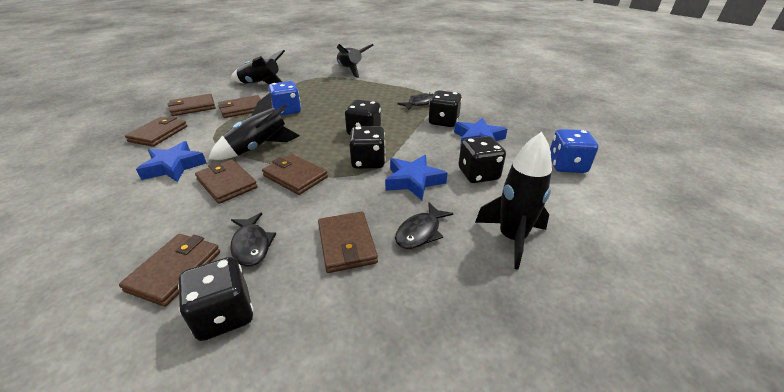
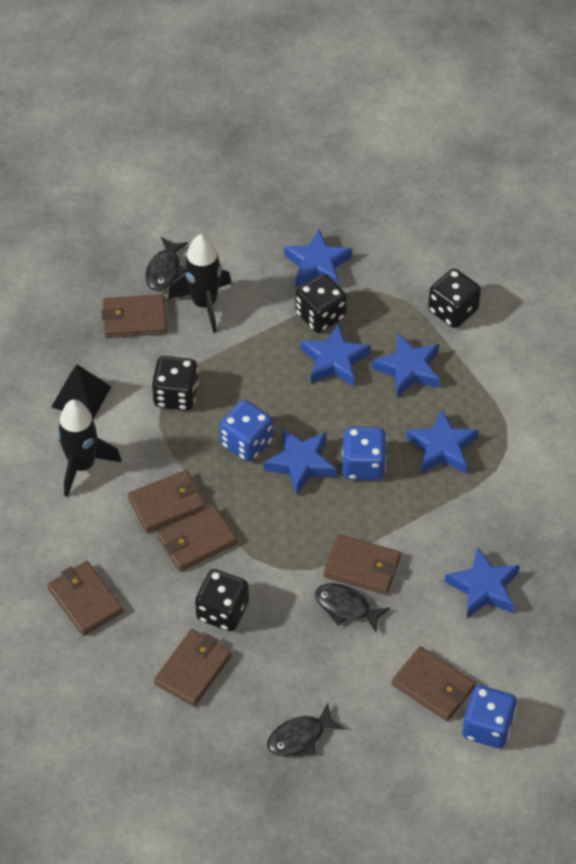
black dice: [178,257,253,341] [345,100,381,135] [349,126,386,169] [428,90,462,127] [458,136,506,183] = 5 -> [151,356,199,411] [195,569,249,631] [296,273,347,333] [428,268,481,328] = 4
black pyramid: none = 0 -> [51,364,111,419] = 1
black rocket: [208,93,300,160] [231,50,285,84] [337,44,374,78] [475,132,552,270] = 4 -> [57,399,122,497] [168,234,232,333] = 2
blue dice: [268,81,301,116] [550,129,598,173] = 2 -> [220,400,273,462] [342,427,387,480] [462,685,517,748] = 3
blue star: [136,141,207,182] [385,155,448,200] [454,118,507,148] = 3 -> [264,428,336,495] [284,229,352,287] [301,323,371,386] [372,333,440,398] [406,409,479,474] [445,547,520,618] = 6

